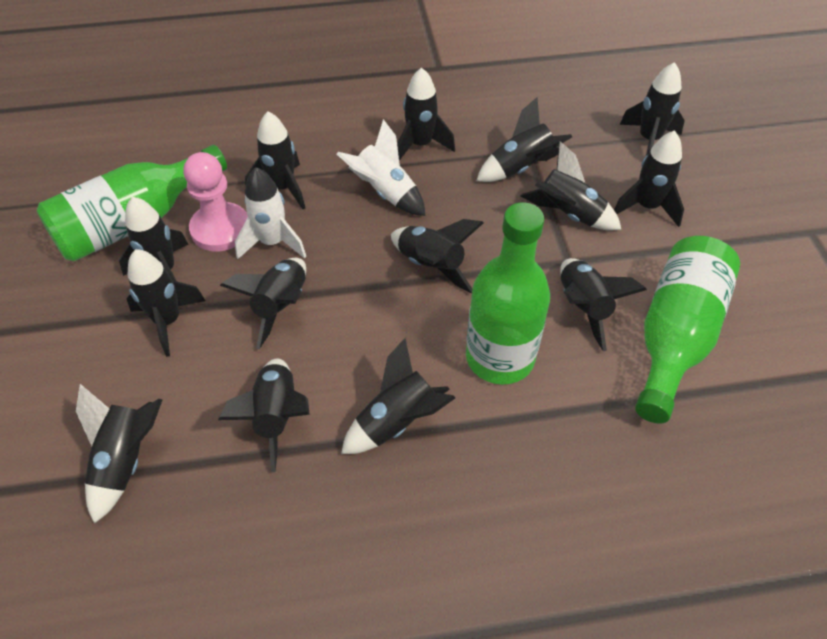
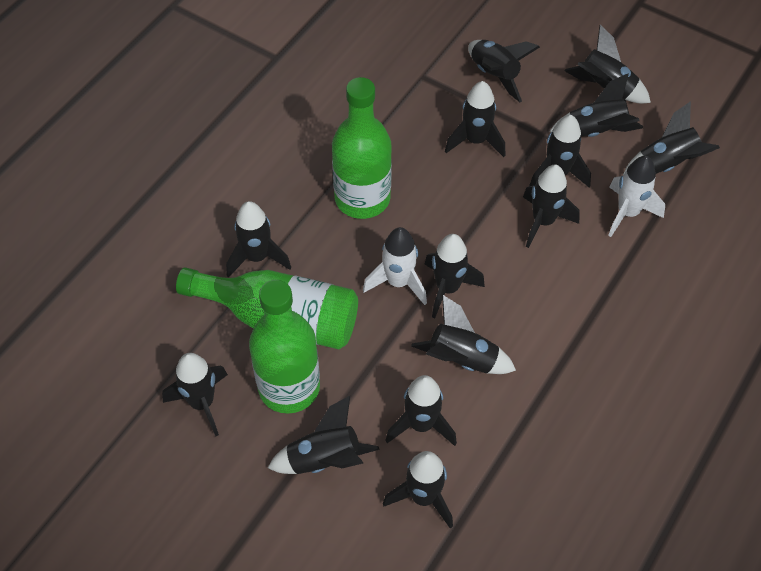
pink pawn: [184,152,248,252] = 1 -> none = 0

